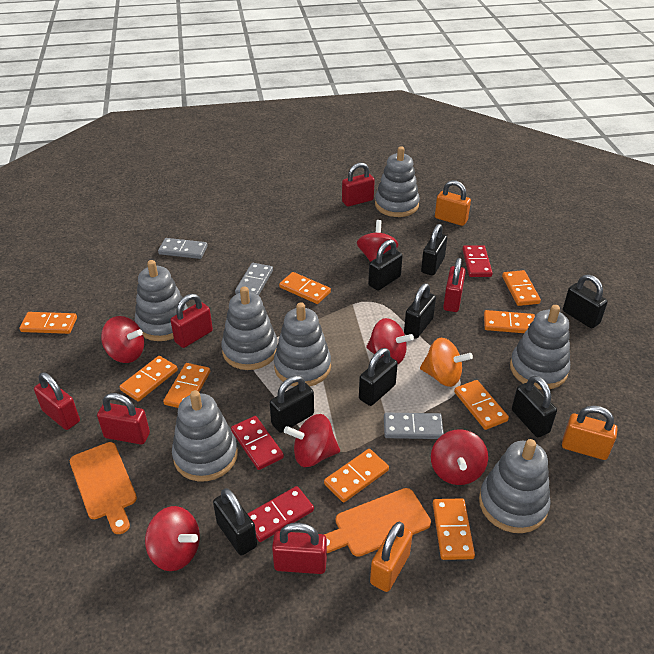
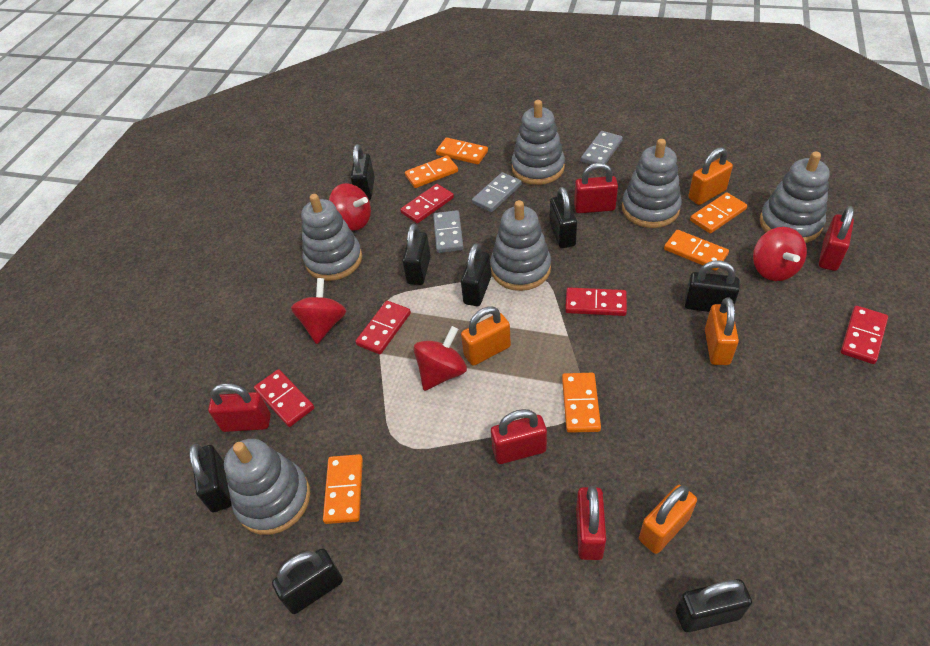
grey stacking toy: [135,260,188,341] [172,390,238,481] [221,286,278,370] [274,302,331,387] [375,146,420,217] [479,439,551,533] [510,305,570,389] = 7 -> [224,439,310,535] [301,194,362,281] [490,200,551,291] [511,100,565,185] [622,139,682,228] [760,152,830,243] = 6
orange cutting board: [70,442,137,534] [324,488,431,557] = 2 -> none = 0
orange domino: [19,312,77,334] [119,356,178,402] [163,363,210,408] [279,272,331,304] [324,449,389,503] [433,498,475,560] [454,380,509,430] [484,310,535,333] [502,270,541,306] = 9 -> [323,454,363,524] [405,155,458,188] [436,138,488,165] [562,373,601,433] [664,230,729,271] [690,192,747,233] = 6
orange padlock: [370,522,413,592] [435,180,471,226] [562,405,618,460] = 3 -> [461,307,511,366] [639,485,697,554] [688,147,733,205] [705,297,739,365] = 4
orange spinning top: [420,338,473,387] = 1 -> none = 0
red domino: [231,416,284,470] [247,486,314,542] [462,245,493,277] = 3 -> [254,369,314,427] [355,301,411,354] [400,184,454,223] [565,287,627,316] [841,306,888,364] = 5
red padlock: [34,372,80,430] [97,393,150,444] [170,294,213,348] [272,523,327,574] [342,162,375,207] [443,258,466,312] = 6 -> [208,383,271,432] [491,409,547,464] [574,163,618,213] [576,486,606,560] [819,206,854,271] = 5
red spinning top: [101,316,144,363] [145,506,200,571] [284,414,340,467] [357,220,399,262] [366,318,414,364] [431,429,488,485] = 6 -> [291,278,346,344] [329,183,371,230] [413,326,467,391] [753,227,807,281] = 4

